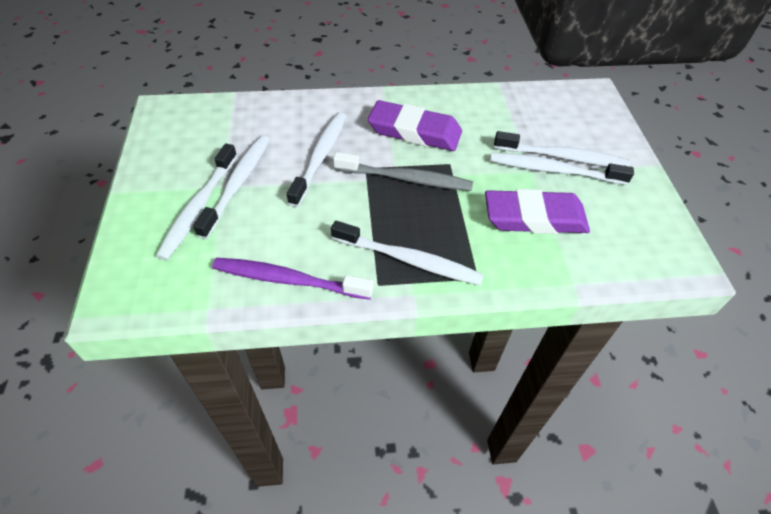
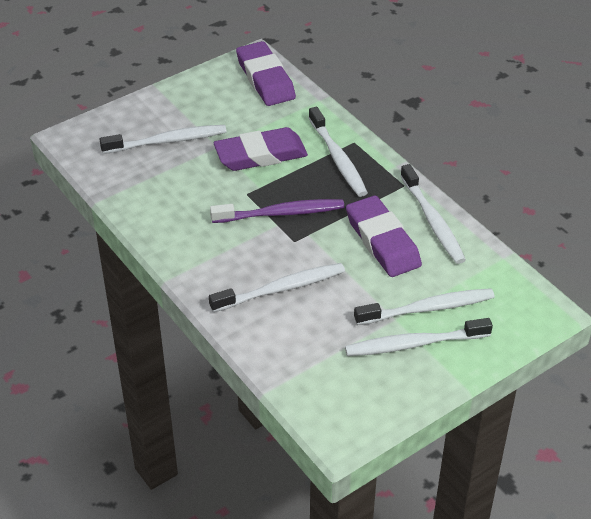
grey toothbrush: [333,152,473,191] = 1 -> none = 0
purple eraser: [368,100,462,151] [485,189,590,234] = 2 -> [214,127,308,171] [236,41,296,106] [346,195,422,277] = 3

